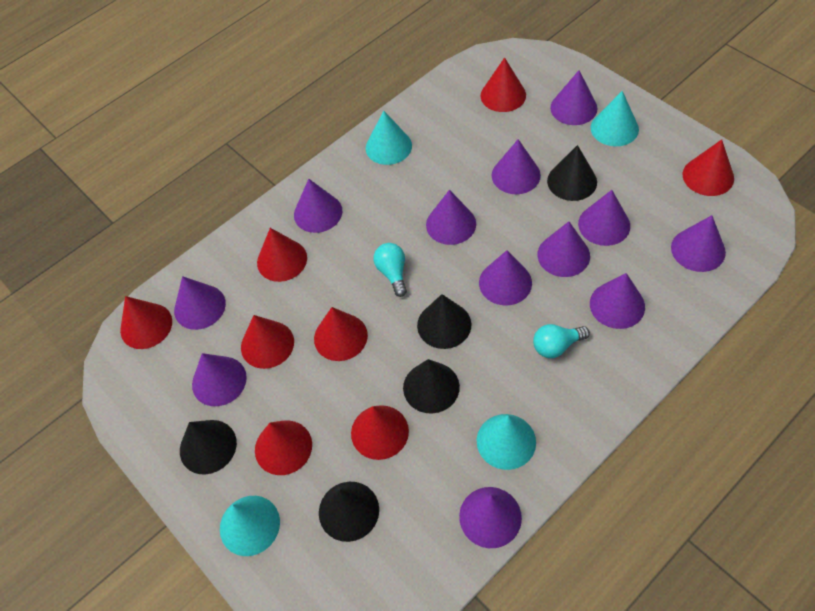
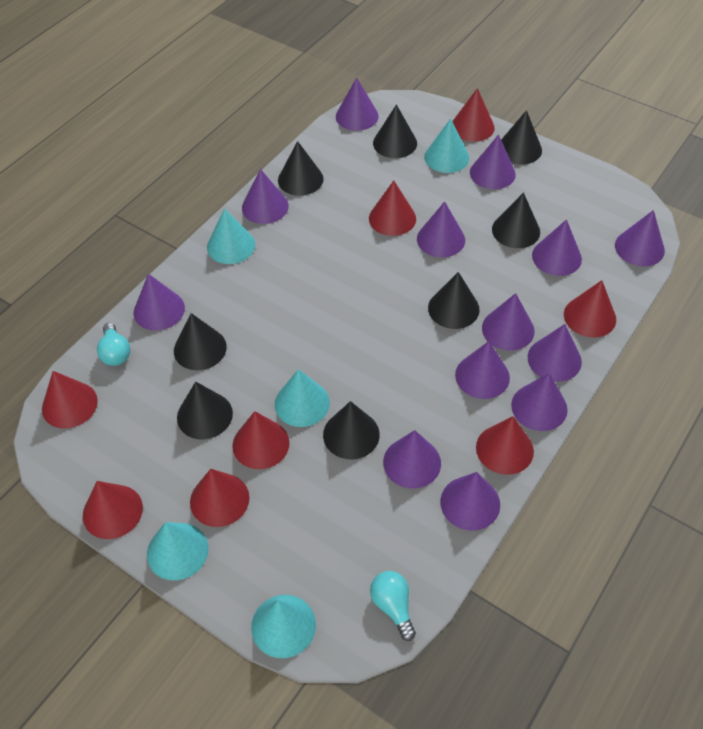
black cone: [180,420,237,475] [319,482,379,542] [403,359,460,414] [417,294,471,349] [547,145,597,201] = 5 -> [174,313,227,370] [177,381,233,439] [278,141,324,196] [323,401,380,459] [373,104,417,158] [428,272,480,329] [492,192,540,248] [501,110,542,165] = 8
purple cone: [174,276,226,330] [192,353,247,406] [294,179,342,233] [426,190,476,245] [459,487,522,548] [479,250,532,305] [492,139,541,194] [537,222,590,277] [550,70,597,125] [578,190,630,246] [590,273,645,329] [671,215,726,272] = 12 -> [134,274,185,331] [242,169,289,224] [336,78,379,131] [383,430,441,489] [417,201,465,257] [440,472,500,531] [455,341,510,399] [470,135,516,189] [482,293,535,351] [511,373,568,431] [528,324,582,382] [532,219,582,276] [615,210,665,266] = 13
turquoise cone: [220,496,280,556] [366,111,412,165] [477,414,536,470] [590,91,639,146] = 4 -> [147,522,209,581] [207,208,255,264] [251,595,316,658] [274,369,330,427] [424,119,469,173] = 5

